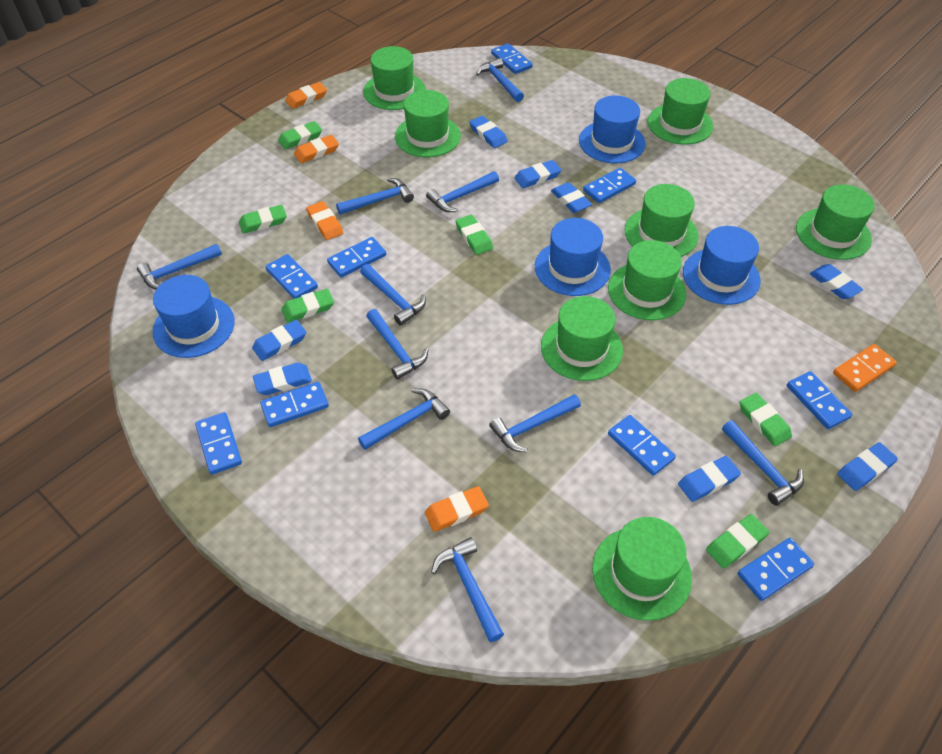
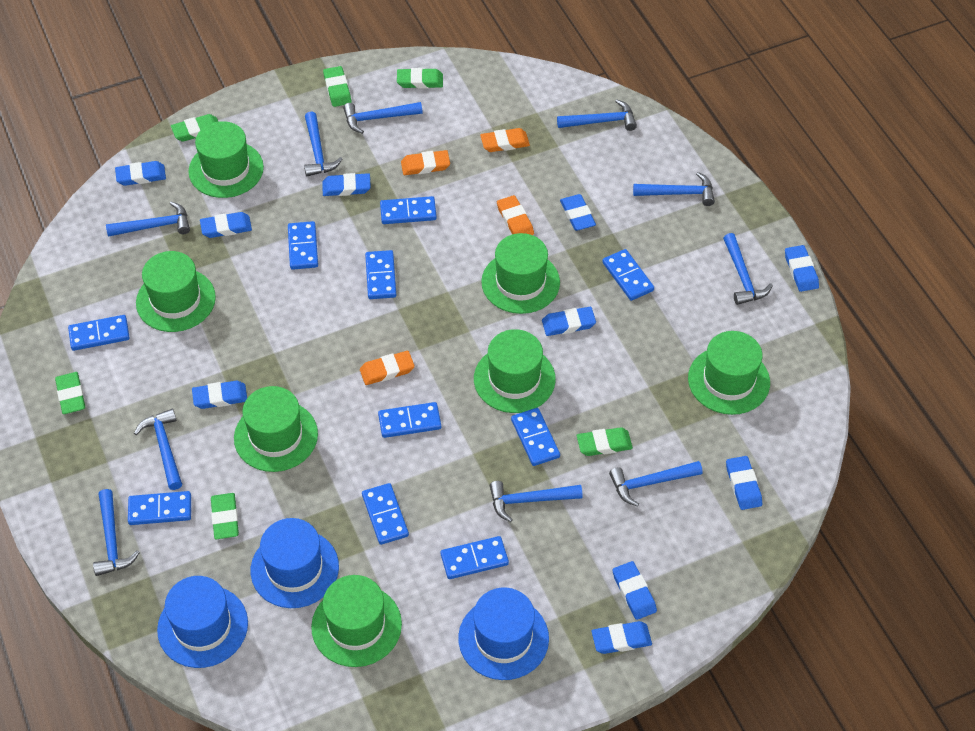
blue domino: [195,412,242,475] [260,382,329,427] [266,254,318,299] [327,237,386,278] [491,43,532,74] [583,168,636,203] [608,415,676,476] [738,538,814,601] [787,371,852,429] = 9 -> [68,315,130,351] [128,491,191,525] [288,221,318,270] [362,483,409,545] [365,250,396,299] [378,402,441,438] [380,196,437,224] [440,536,509,579] [511,408,560,466] [602,249,654,301] = 10
blue eraser: [252,320,306,361] [253,363,312,395] [469,116,508,148] [515,160,561,188] [551,182,592,213] [678,456,741,502] [810,264,863,299] [837,442,898,491] = 8 -> [115,161,166,186] [192,381,247,409] [200,212,252,238] [322,173,371,196] [542,307,596,336] [560,194,596,231] [591,621,652,654] [612,561,657,620] [726,456,762,510] [785,245,819,292] = 10
blue hat: [152,275,235,358] [535,218,611,296] [579,95,646,163] [683,226,761,305] = 4 -> [157,576,248,668] [251,518,339,608] [458,587,549,680] = 3
green hat: [363,46,426,110] [395,90,461,157] [541,296,623,381] [592,517,692,621] [608,240,686,320] [624,184,699,257] [648,78,713,145] [796,184,875,260] = 8 -> [136,251,216,332] [188,121,264,198] [234,386,318,472] [311,575,402,667] [474,329,556,413] [481,233,560,314] [688,331,770,415] = 7
orange domino: [833,344,897,392] = 1 -> none = 0

